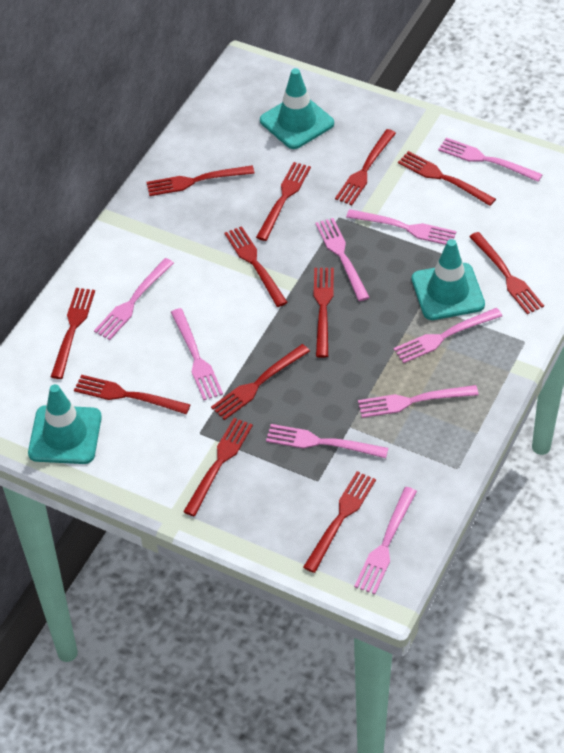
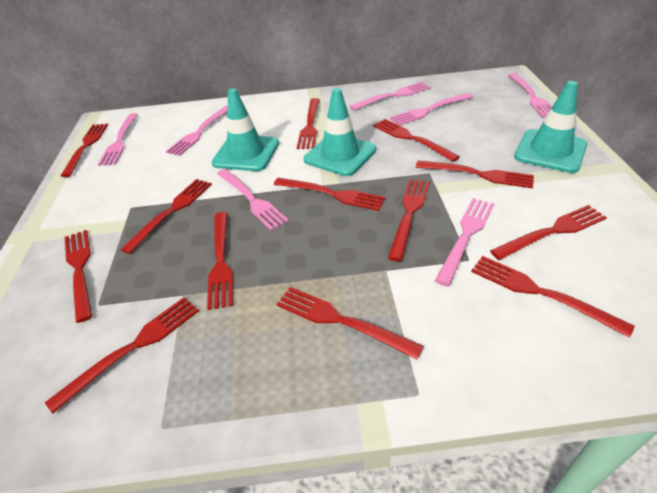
pink fork: [94,258,174,340] [171,308,223,400] [266,424,388,458] [315,218,370,301] [346,209,457,245] [354,487,417,594] [358,385,479,418] [394,308,502,363] [438,138,543,182] = 9 -> [98,113,138,166] [166,106,228,156] [217,169,289,231] [350,82,431,110] [390,93,474,125] [435,198,494,286] [508,73,552,118] = 7
red fork: [51,288,95,379] [74,375,191,414] [146,165,255,196] [183,418,253,516] [211,344,310,420] [225,226,288,307] [256,162,311,241] [303,471,376,573] [314,268,334,358] [335,129,396,205] [398,151,496,206] [469,232,544,314] = 12 -> [45,297,199,413] [61,124,108,177] [65,230,92,323] [121,179,212,254] [207,212,233,310] [274,178,385,211] [276,287,424,360] [297,98,320,149] [373,119,460,162] [388,179,430,262] [416,161,534,188] [471,256,635,338] [490,205,607,260] = 13

